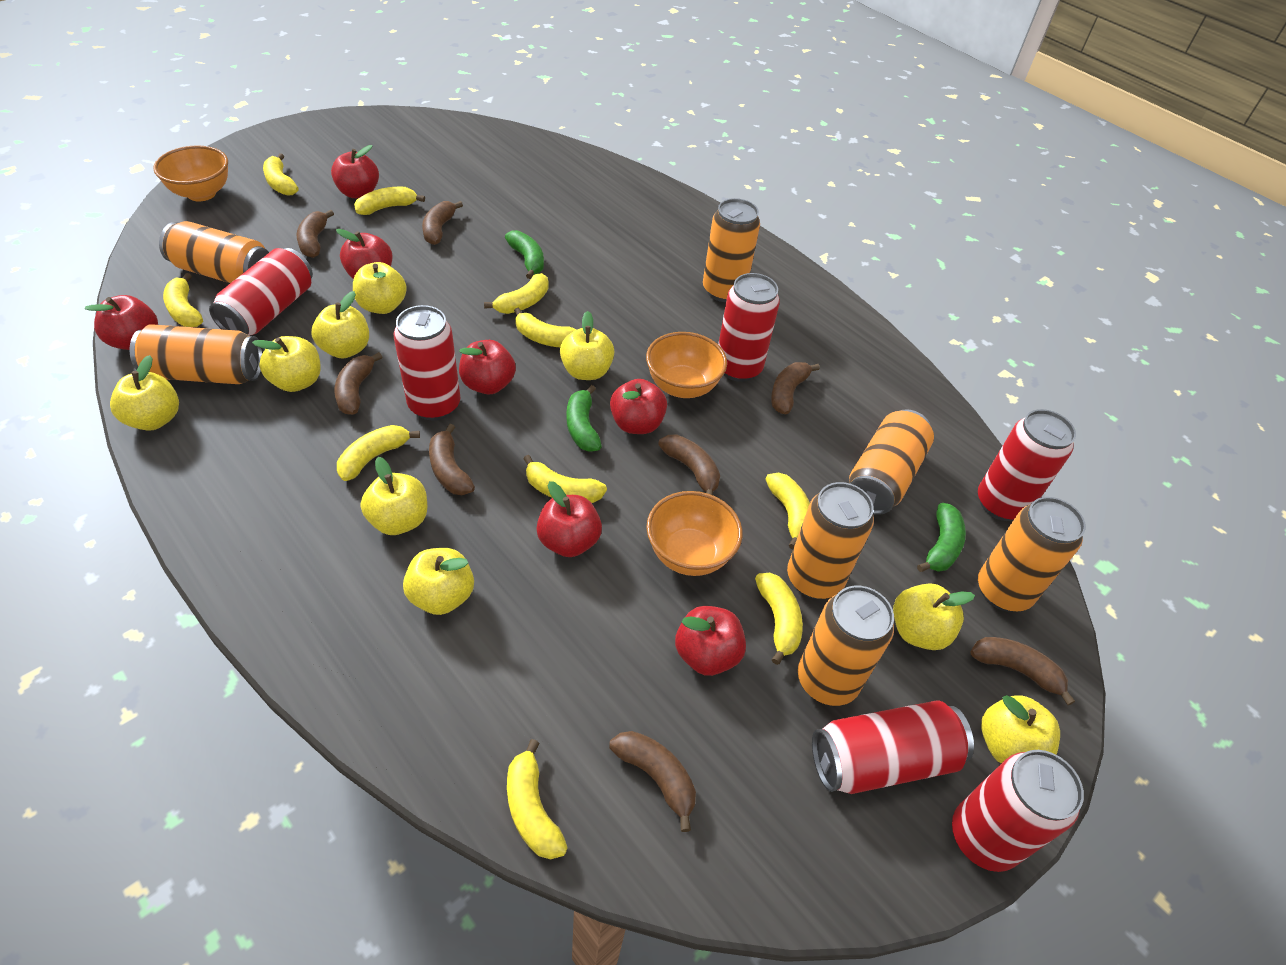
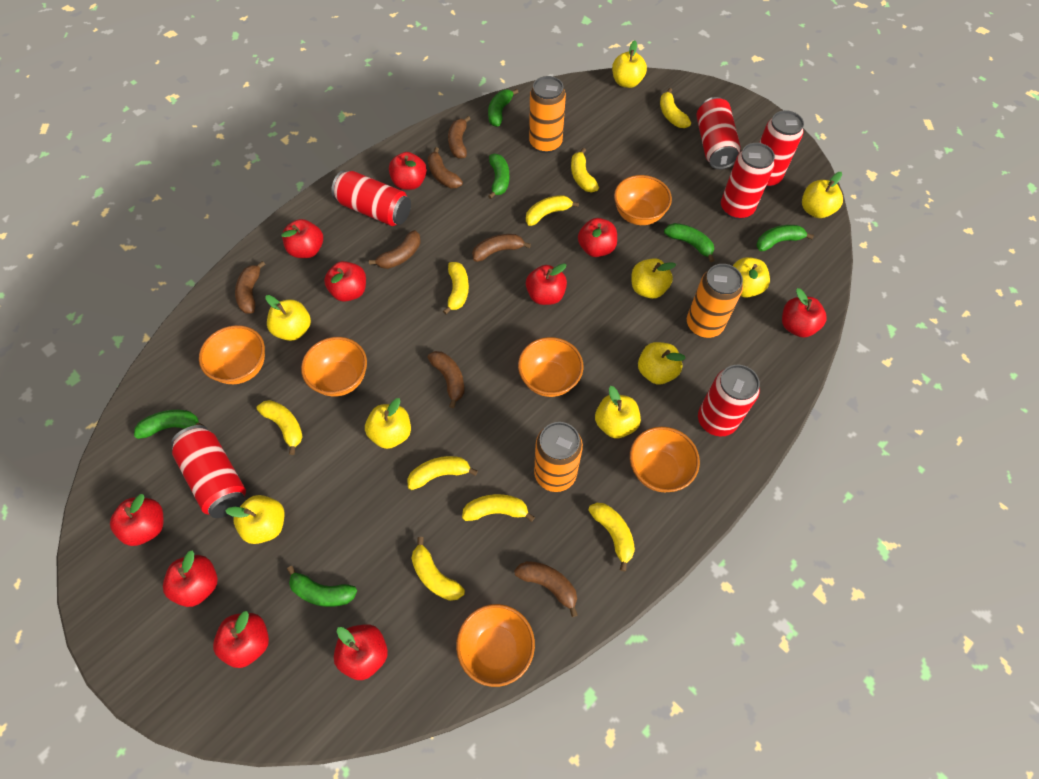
brown banana: [296,210,334,258] [334,352,382,415] [422,201,463,245] [429,424,475,495] [609,731,696,832] [658,434,720,495] [771,362,820,414] [971,637,1075,705] = 8 -> [235,261,265,314] [369,230,421,269] [428,147,463,188] [428,351,464,408] [448,116,470,159] [472,234,531,262] [514,561,578,617] = 7
green banana: [505,230,544,279] [566,385,602,452] [917,503,966,572] = 3 -> [134,410,204,439] [287,566,357,607] [488,89,519,127] [488,154,509,199] [664,223,715,262] [756,225,814,251] = 6
orange bowl: [153,145,228,201] [646,332,727,398] [646,491,742,576] = 3 -> [199,325,265,384] [301,337,367,396] [456,604,535,687] [518,337,583,397] [614,175,672,225] [630,427,700,492] = 6
orange can: [129,324,263,384] [159,221,269,283] [703,198,760,302] [787,482,874,599] [798,586,894,706] [849,409,934,515] [978,497,1086,612] = 7 -> [529,76,566,153] [534,422,583,492] [687,264,743,338] = 3
red apple: [85,295,158,350] [331,145,379,198] [336,229,393,279] [459,340,516,394] [536,481,602,557] [610,379,667,434] [675,606,746,676] = 7 -> [110,494,163,546] [163,550,218,607] [213,611,269,668] [281,219,323,258] [324,261,366,302] [334,624,388,680] [389,152,427,190] [526,263,567,305] [578,218,617,257] [782,288,827,338] = 10
yellow banana: [163,273,203,327] [263,153,298,196] [337,425,420,481] [354,187,425,215] [484,273,549,314] [507,739,568,860] [514,307,576,347] [523,455,607,503] [755,573,803,665] [765,473,810,549] = 10 -> [257,400,303,455] [407,456,478,490] [411,537,465,601] [443,262,469,314] [462,494,535,522] [526,195,579,226] [571,148,599,192] [589,503,635,572] [660,88,691,128] = 9

